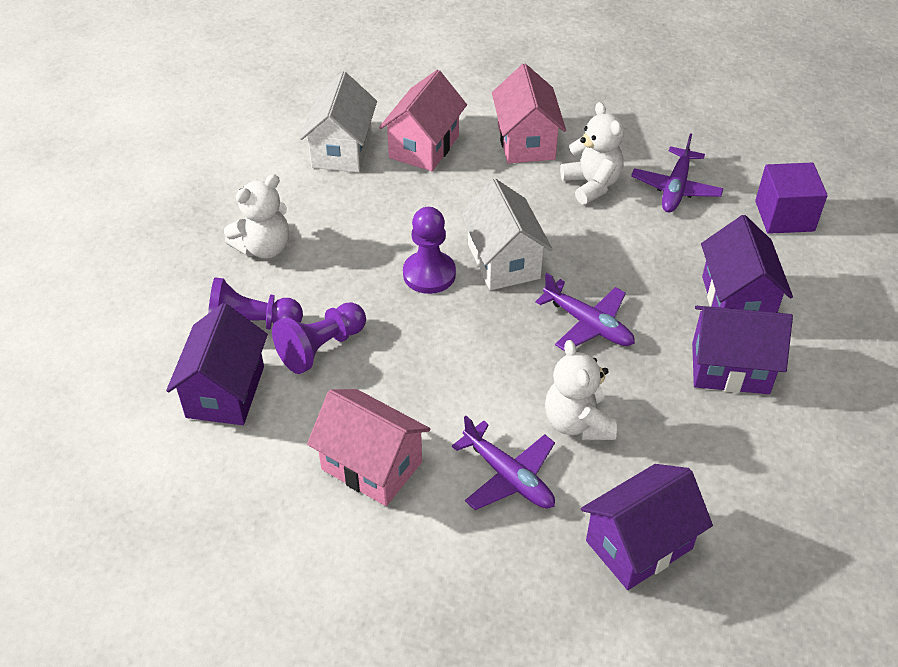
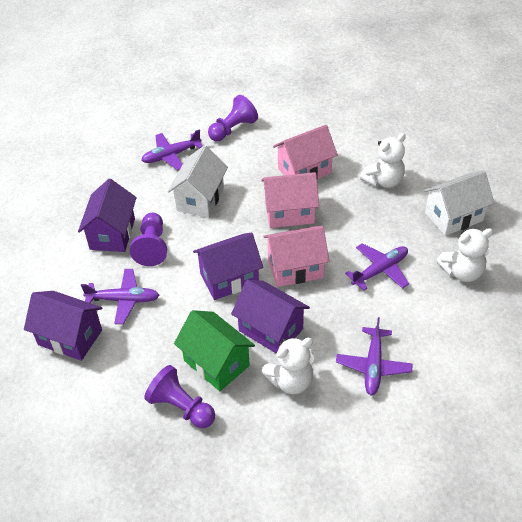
green house: none = 0 -> [174,310,255,391] = 1
purple cube: [755,162,828,234] = 1 -> none = 0
purple plane: [452,416,555,510] [535,273,635,351] [631,133,724,212] = 3 -> [81,269,159,324] [141,129,203,170] [336,317,413,396] [345,243,409,290] = 4

